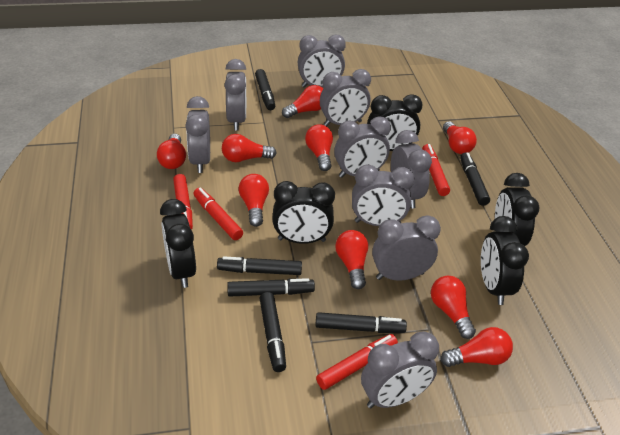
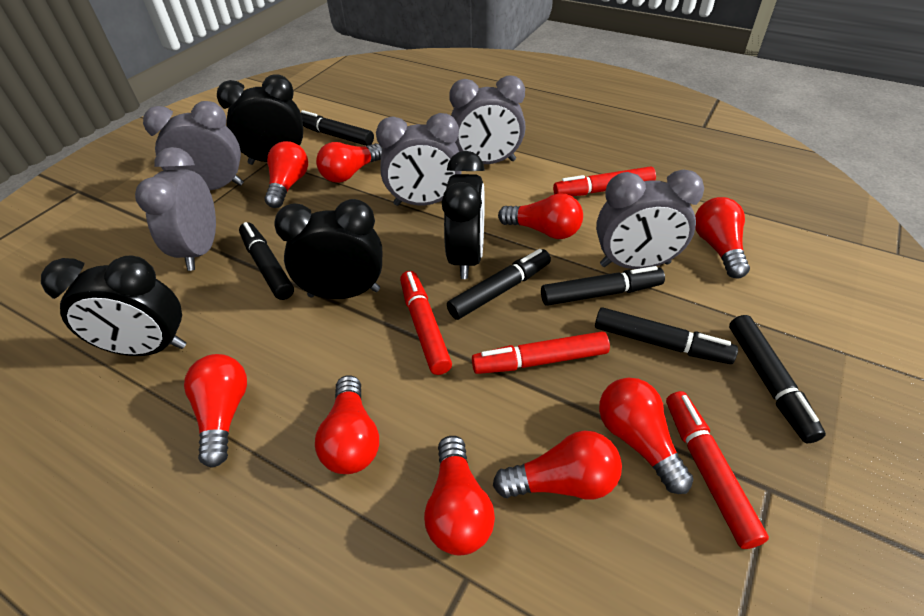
black clock: [160,199,196,288] [272,181,335,244] [367,94,423,151] [481,216,529,305] [495,173,540,246] = 5 -> [41,255,186,356] [217,75,303,165] [274,199,382,299] [441,151,485,279] = 4
grey clock: [185,96,210,173] [225,59,246,130] [298,34,346,87] [320,69,371,126] [334,116,391,178] [352,164,414,226] [361,331,439,408] [372,215,441,281] [391,130,432,209] = 9 -> [135,147,216,271] [143,101,244,190] [376,113,462,206] [449,75,526,164] [596,170,704,269] = 5

